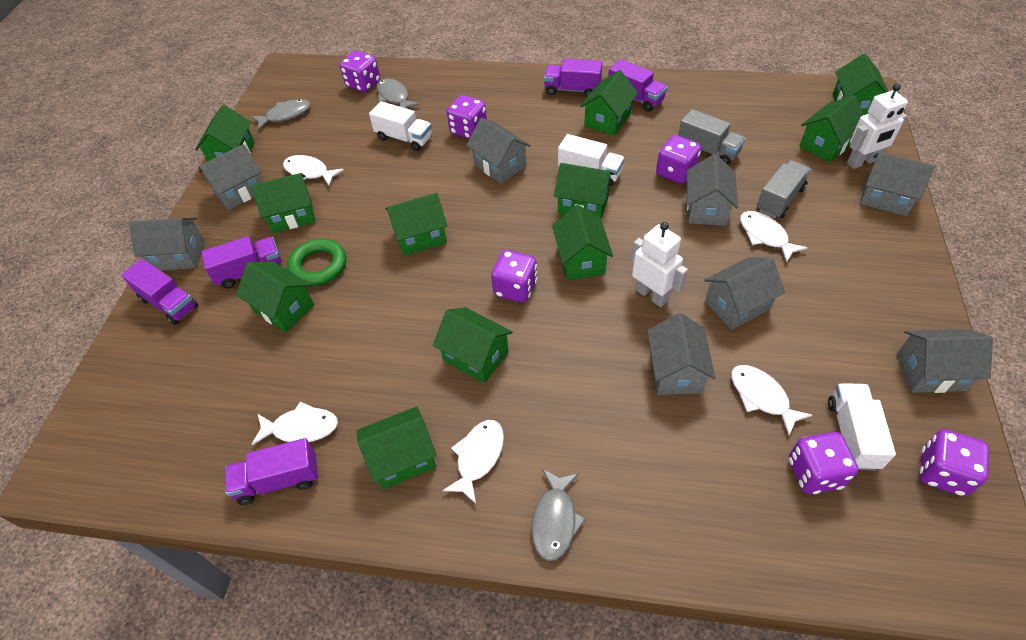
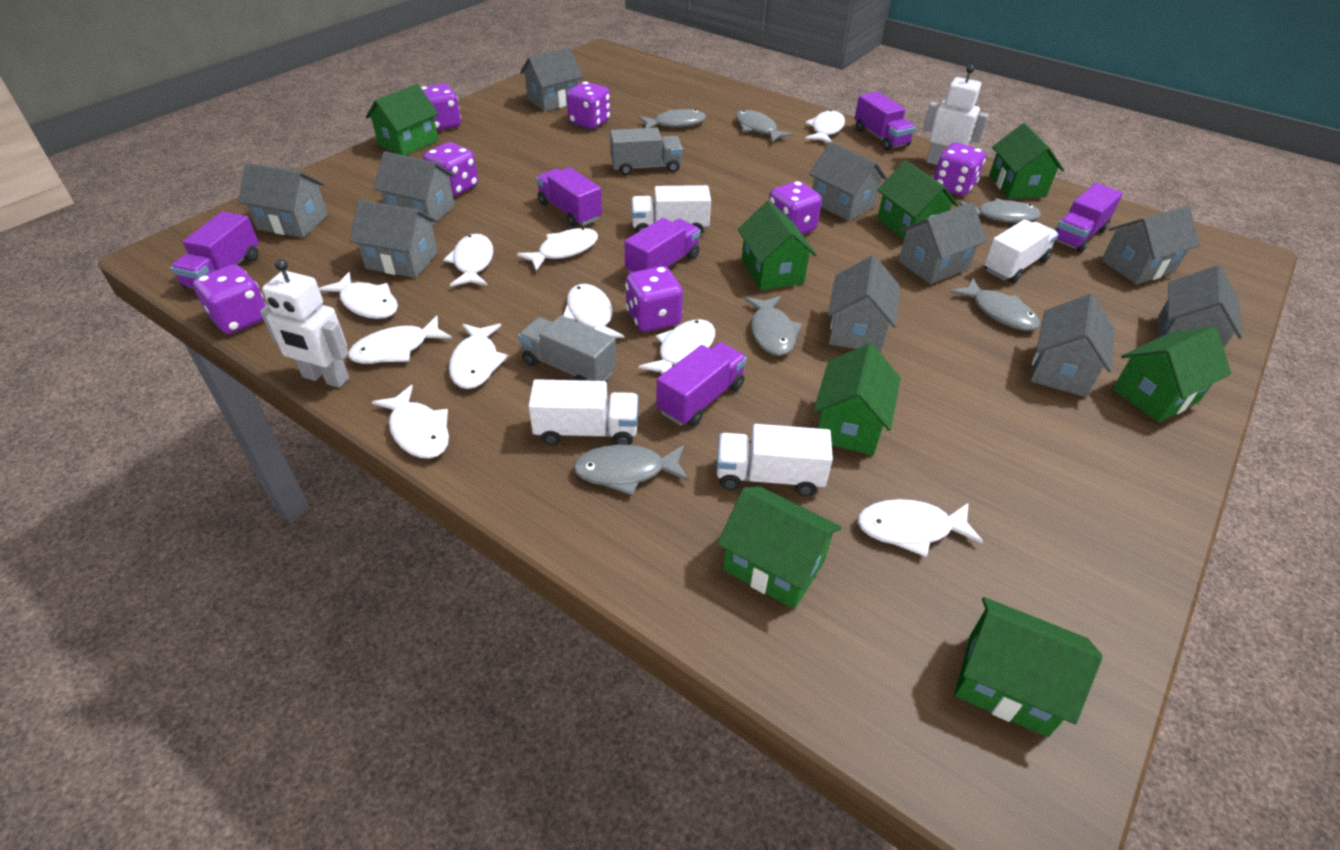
green house: [195,105,255,162] [236,262,314,332] [251,173,315,233] [356,407,437,490] [386,193,447,256] [433,307,513,383] [552,205,613,280] [554,163,614,218] [580,70,638,136] [799,95,864,163] [833,53,888,115] = 11 -> [366,84,439,156] [717,487,842,609] [738,200,817,290] [814,343,901,455] [877,160,959,239] [955,597,1103,737] [989,123,1064,199] [1113,327,1231,423] = 8
green ring: [287,238,346,286] = 1 -> none = 0
grey fish: [251,99,310,130] [377,78,420,108] [531,469,586,561] = 3 -> [573,445,689,495] [638,109,706,128] [736,110,793,142] [745,296,802,356] [950,278,1040,331] [959,198,1041,223] = 6
grey house: [129,217,205,270] [199,144,262,210] [466,118,531,184] [648,313,715,395] [687,154,738,226] [704,257,785,330] [860,152,935,216] [896,329,993,393] = 8 -> [238,163,328,238] [350,200,438,278] [374,151,455,226] [520,48,583,112] [809,142,887,221] [828,255,900,353] [898,202,987,284] [1030,294,1115,397] [1102,206,1200,284] [1158,265,1242,348] = 10
purple dice: [340,51,380,92] [447,95,487,139] [491,250,537,303] [656,135,701,184] [789,432,858,494] [919,429,989,496] = 6 -> [193,265,266,334] [421,83,461,131] [424,142,478,197] [566,82,610,129] [625,266,683,332] [769,181,822,234] [933,143,986,196] = 7
purple truck: [121,259,198,325] [201,236,281,288] [225,438,318,505] [544,59,602,97] [608,59,667,112] = 5 -> [170,211,259,288] [536,167,602,227] [624,218,701,274] [656,342,747,426] [854,92,915,151] [1055,183,1123,253] = 6
white fish: [251,401,338,445] [283,155,344,186] [442,420,504,504] [731,365,813,435] [740,211,808,262] = 5 -> [319,272,398,319] [348,316,452,364] [372,385,449,459] [443,234,493,287] [449,324,508,389] [517,228,598,271] [563,284,624,338] [638,319,715,374] [805,110,845,143] [857,499,983,557] = 10
white truck: [369,101,432,151] [558,134,625,186] [828,383,896,471] = 3 -> [528,379,639,445] [631,185,711,233] [717,424,833,496] [984,219,1059,283] = 4

